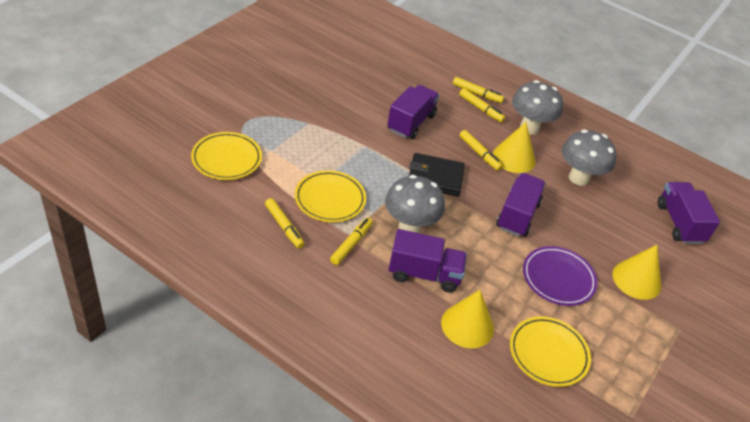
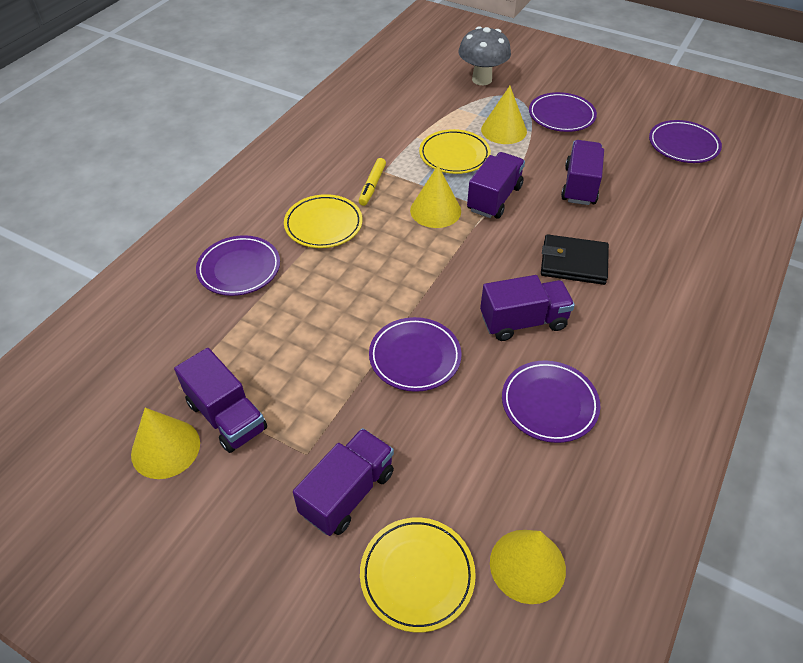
grey mushroom: [385,175,445,233] [512,80,563,135] [562,130,617,186] = 3 -> [459,26,511,85] = 1
purple plate: [523,246,598,306] = 1 -> [196,235,280,296] [369,317,462,392] [502,361,600,443] [529,92,597,132] [649,120,722,163] = 5
purple truck: [387,85,439,139] [389,229,467,293] [496,173,546,237] [658,182,720,244] = 4 -> [174,348,267,453] [293,428,394,536] [467,152,525,219] [480,275,575,341] [561,140,604,205] = 5
yellow cone: [441,290,494,348] [493,122,535,173] [613,245,661,300] = 3 -> [131,408,200,479] [410,165,461,228] [481,86,527,144] [490,530,566,604] = 4
yellow marker: [265,198,305,249] [330,218,373,265] [453,77,504,103] [459,88,505,123] [460,130,503,171] = 5 -> [359,158,386,206] = 1

